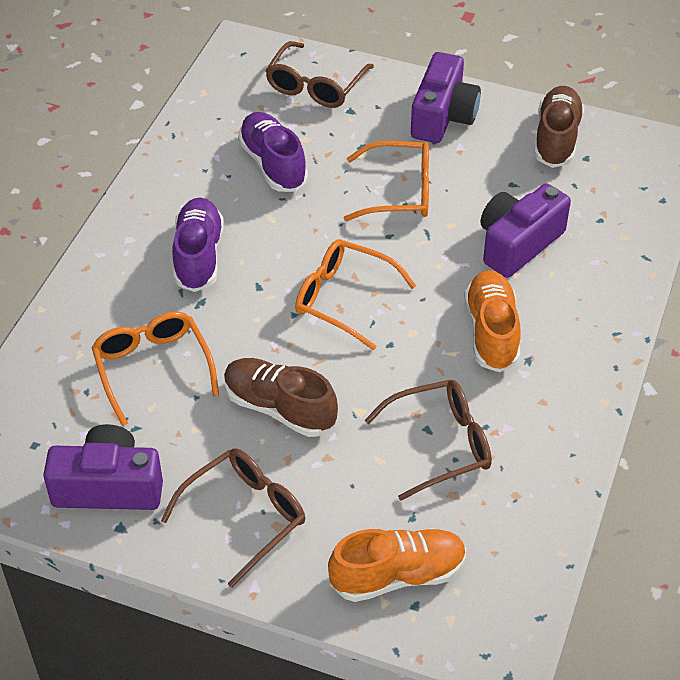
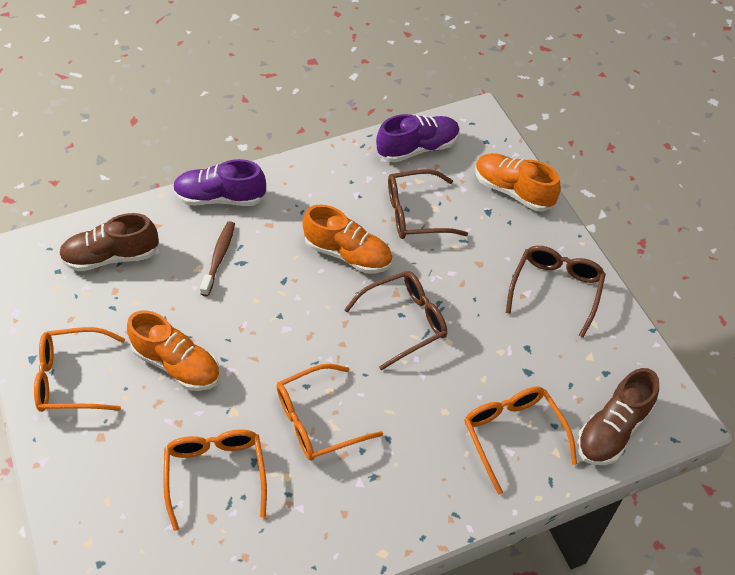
brown toothbrush: none = 0 -> [200,221,235,296] = 1
orange glasses: [91,312,219,426] [295,239,416,350] [343,141,429,221] = 3 -> [34,327,125,412] [163,429,267,531] [277,364,383,461] [464,386,577,495] = 4
orange shoe: [328,529,466,602] [464,270,521,372] = 2 -> [127,311,220,391] [302,205,393,273] [475,153,561,211] = 3
purple camera: [43,424,163,510] [411,52,481,143] [481,183,571,278] = 3 -> none = 0

